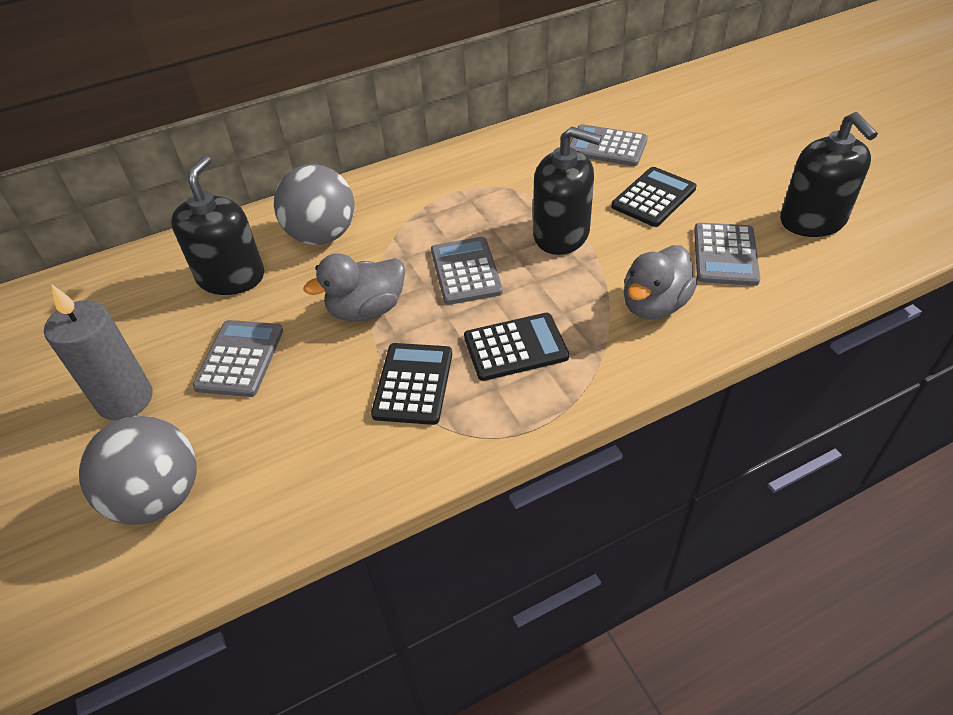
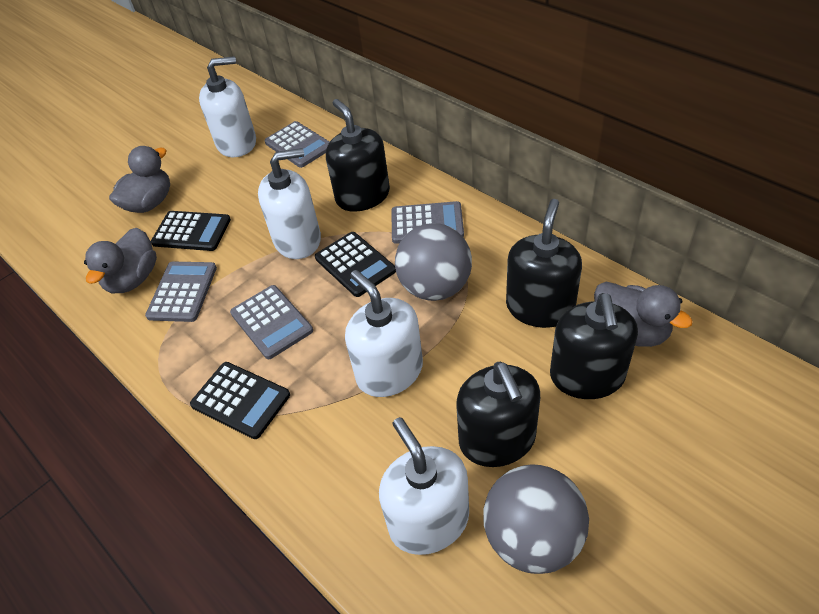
black soap dispenser: [171,155,264,295] [533,127,602,255] [780,112,878,237] = 3 -> [326,99,390,212] [456,362,540,467] [506,199,582,328] [550,293,638,399] = 4
grey candle: [44,284,152,421] = 1 -> none = 0
grey duck: [304,253,405,322] [624,245,697,320] = 2 -> [84,228,157,293] [109,146,170,213] [594,282,693,347] = 3
white soap dispenser: none = 0 -> [199,56,256,157] [258,148,321,259] [345,270,423,397] [379,417,469,555] = 4

